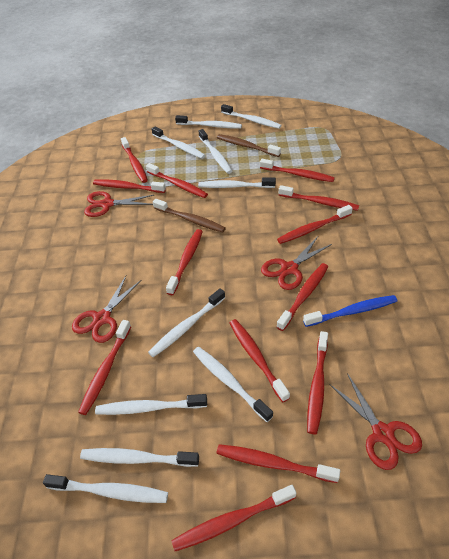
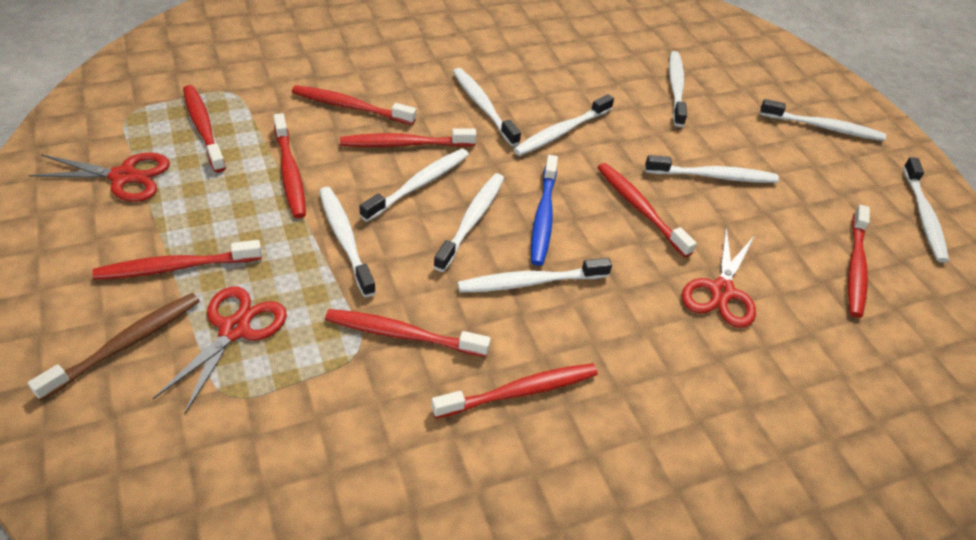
brown toothbrush: [153,199,226,233] [217,134,281,157] = 2 -> [28,293,200,401] = 1
red scissors: [72,275,142,343] [84,191,154,217] [261,237,332,290] [329,373,422,470] = 4 -> [29,153,170,202] [153,287,287,414] [682,227,756,328] = 3
red toothbrush: [78,320,131,415] [93,179,166,193] [121,137,148,183] [146,163,208,198] [166,229,203,295] [171,485,296,551] [216,444,340,483] [230,319,290,402] [260,159,335,182] [277,205,353,244] [277,263,328,331] [279,185,359,211] [307,331,328,434] = 13 -> [92,240,262,280] [183,85,226,172] [273,113,306,218] [292,85,416,125] [325,309,491,357] [340,128,477,147] [431,363,598,419] [597,163,697,257] [848,205,870,318] = 9

